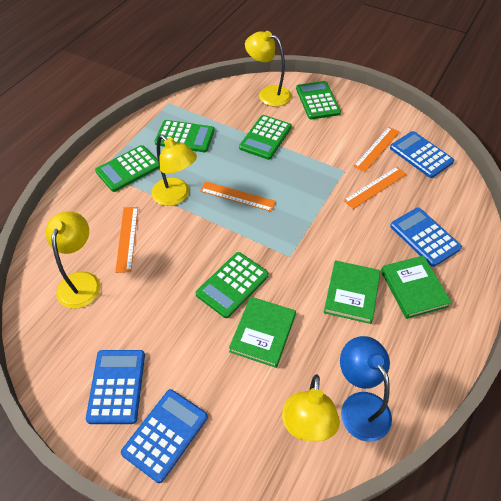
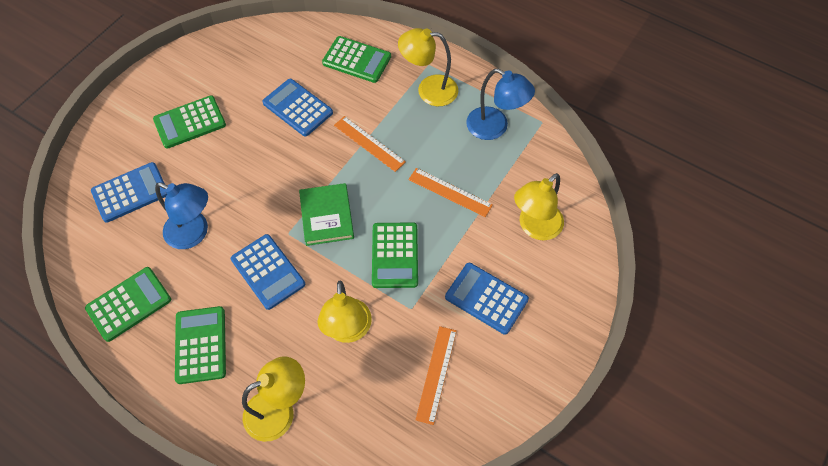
blue lamp: [340,336,392,442] = 1 -> [155,183,208,249] [466,69,535,140] = 2
green book: [229,296,296,368] [324,260,380,324] [381,255,452,319] = 3 -> [299,183,354,246] = 1
orange ruler: [115,207,138,273] [200,181,276,212] [343,167,407,209] [354,127,400,172] = 4 -> [334,116,406,172] [408,168,493,217] [416,326,457,425] = 3

